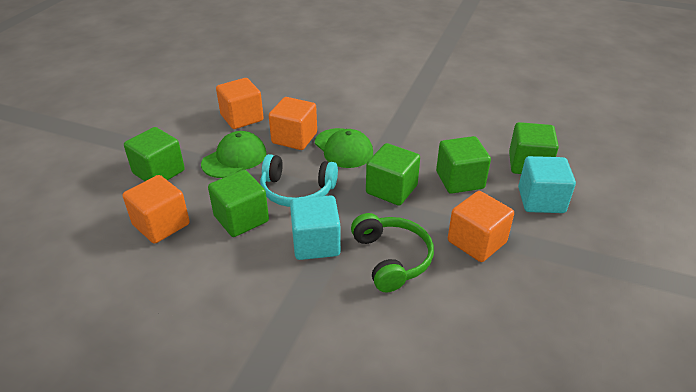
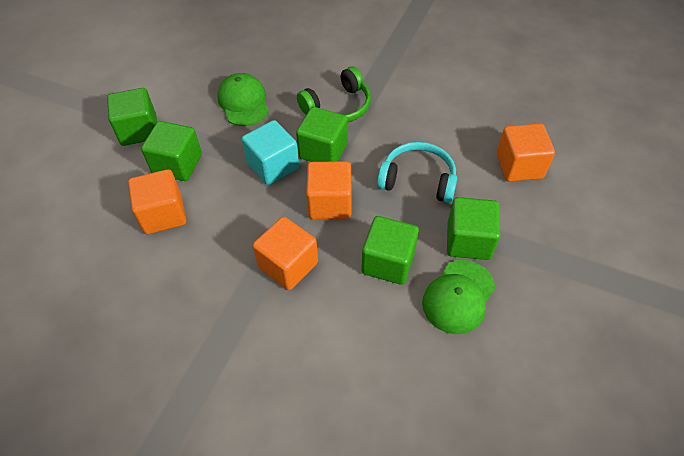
turquoise cube: [290,195,341,260] [518,156,576,213] = 2 -> [242,120,299,185] = 1

